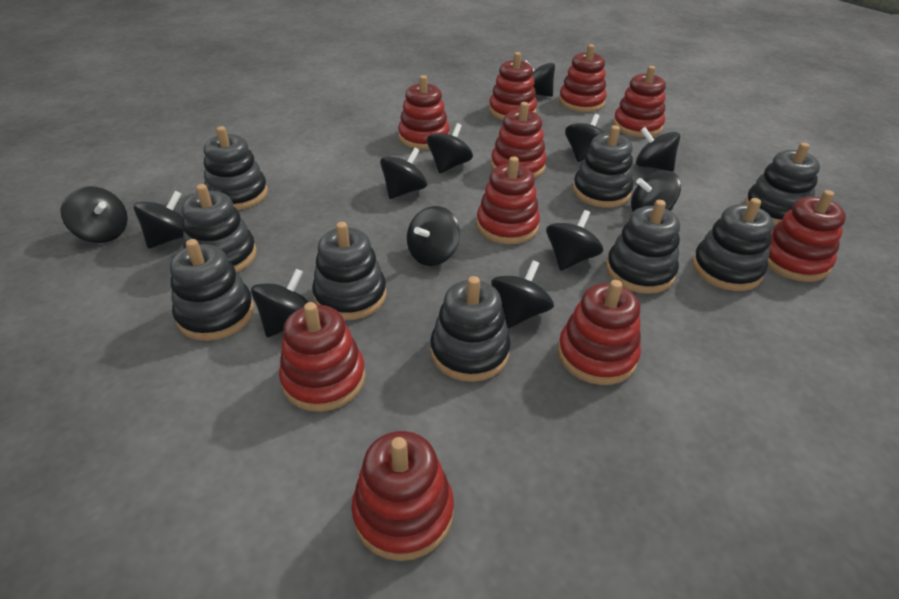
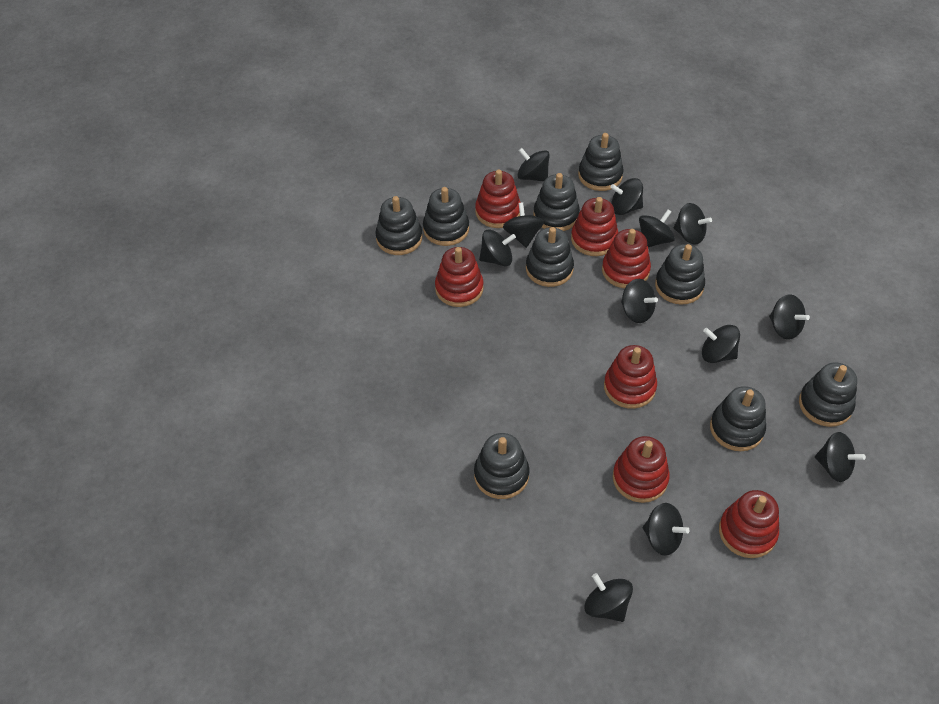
red stacking toy: [279,302,366,412] [351,431,454,561] [398,75,450,150] [476,156,540,244] [489,52,537,120] [491,102,547,178] [558,280,641,385] [559,44,607,112] [613,66,666,137] [767,190,846,282] = 10 -> [435,247,484,307] [475,169,521,228] [571,197,618,256] [602,229,651,288] [604,345,657,409] [613,436,670,503] [719,490,779,558] = 7

